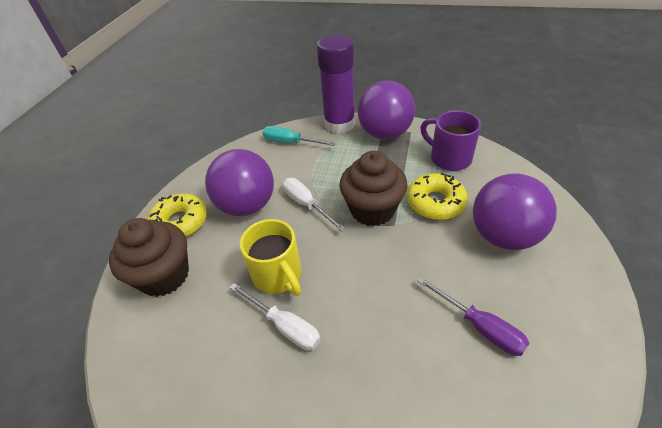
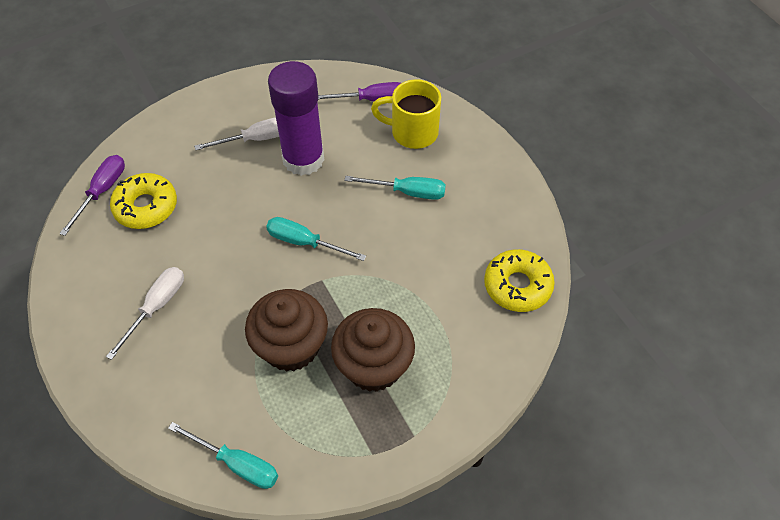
purple ball: [205,149,274,216] [358,81,415,140] [473,173,557,250] = 3 -> none = 0
purple mug: [420,110,481,171] = 1 -> none = 0
purple screwdriver: [418,277,530,356] = 1 -> [59,155,125,236] [318,82,401,102] = 2
turquoise screwdriver: [263,126,336,146] = 1 -> [168,422,278,489] [266,217,366,261] [344,176,446,200] = 3

